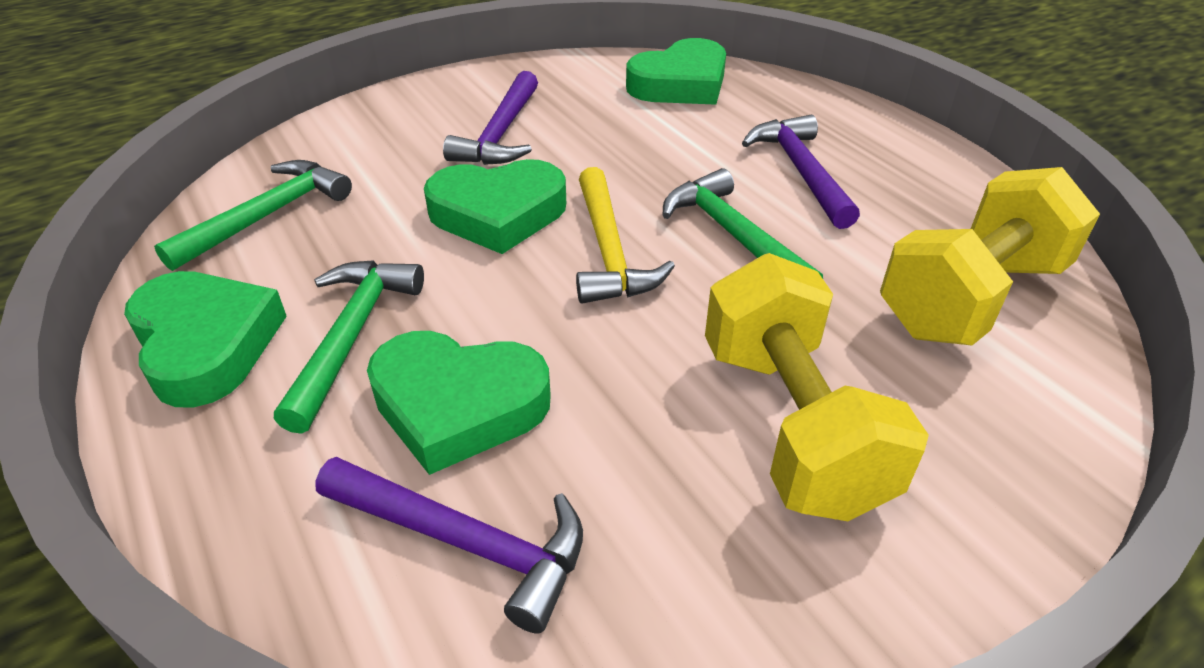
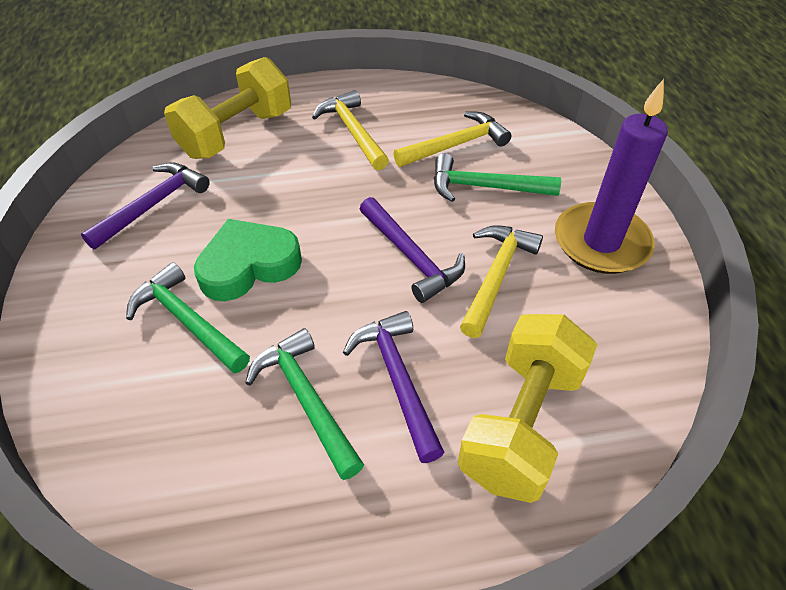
green heart: [124,271,287,408] [367,331,551,475] [424,159,566,254] [626,38,726,105] = 4 -> [194,219,302,301] = 1
purple candle: none = 0 -> [555,79,668,274] = 1
yellow hammer: [576,167,675,304] = 1 -> [312,90,389,170] [393,112,511,167] [460,225,543,338] = 3

